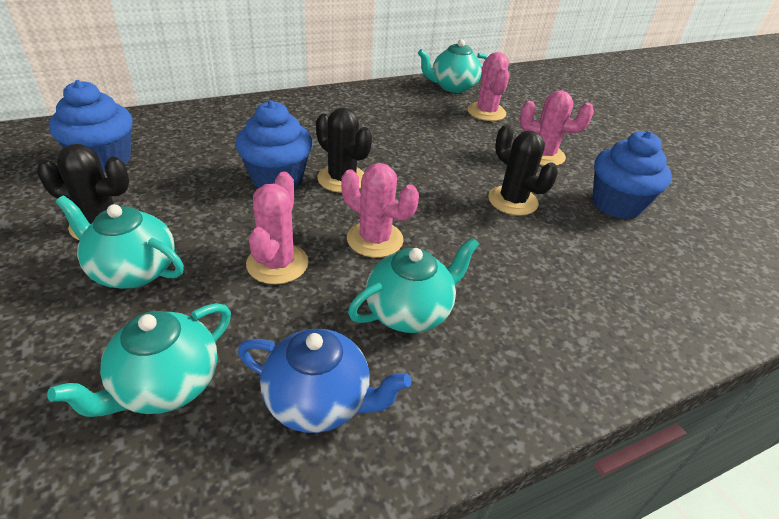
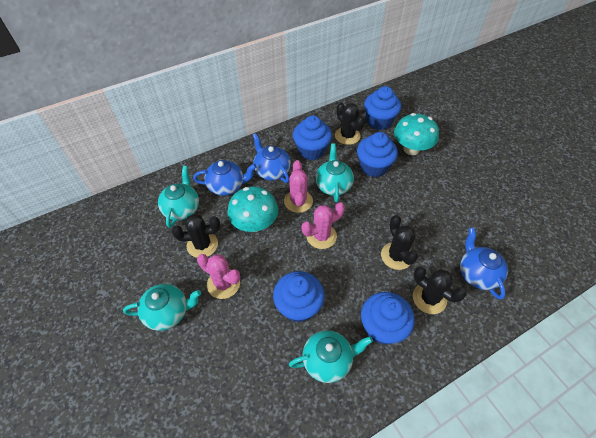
black cactus: [37,144,129,241] [316,108,372,193] [488,125,558,216] = 3 -> [172,214,220,258] [335,103,365,145] [381,215,418,270] [413,266,467,314] = 4
blue cupcake: [49,80,132,173] [235,100,313,189] [592,131,672,219] = 3 -> [273,271,325,323] [293,116,332,160] [357,132,398,177] [361,292,414,345] [364,86,401,130] = 5
blue teapot: [238,329,411,433] = 1 -> [193,160,257,196] [253,133,291,183] [460,227,508,300] = 3
pink cactus: [246,172,309,284] [341,163,419,258] [467,52,510,121] [520,90,594,166] = 4 -> [197,254,240,299] [284,160,313,213] [302,202,345,249] = 3
turquoise mushroom: none = 0 -> [227,186,278,232] [394,113,439,155] = 2

